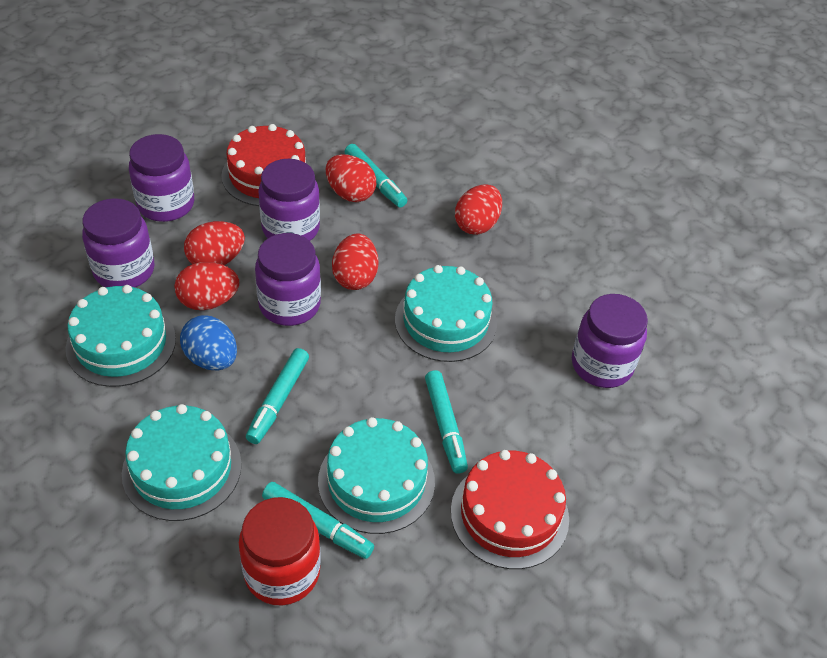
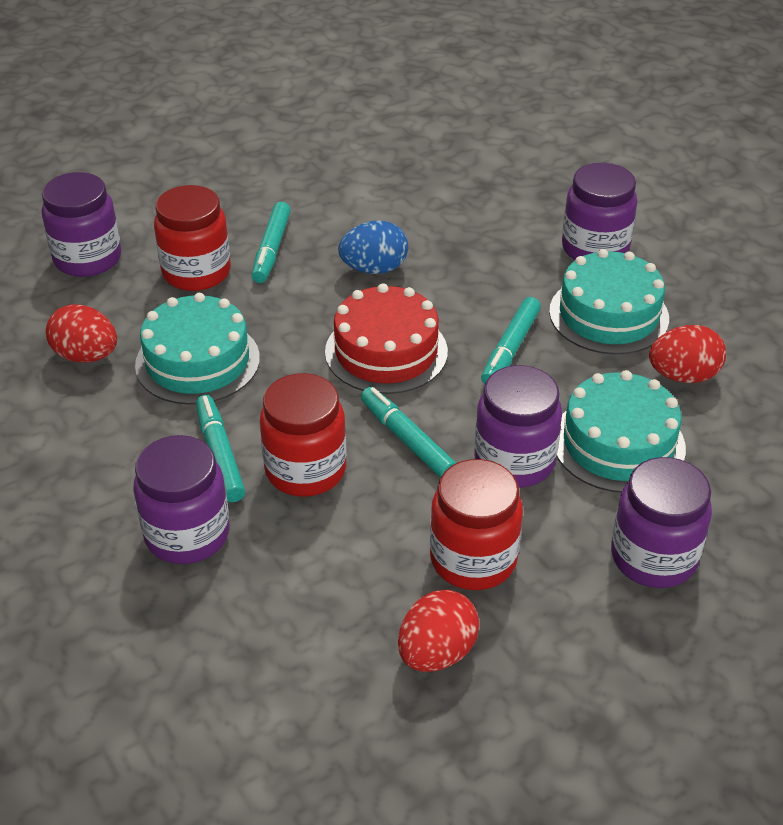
red cake: [221,124,313,206] [451,450,569,569] = 2 -> [325,283,448,394] = 1
red egg: [175,262,239,310] [184,221,245,265] [326,154,376,202] [332,233,378,290] [455,184,502,235] = 5 -> [46,304,117,363] [398,590,479,672] [649,325,726,383] = 3
red jar: [239,497,321,605] = 1 -> [154,185,231,291] [260,373,346,496] [430,459,523,590] = 3
turquoise cake: [66,285,176,387] [122,404,242,521] [318,417,435,534] [395,265,497,362] = 4 -> [135,293,260,405] [549,249,669,354] [557,370,686,493] = 3

